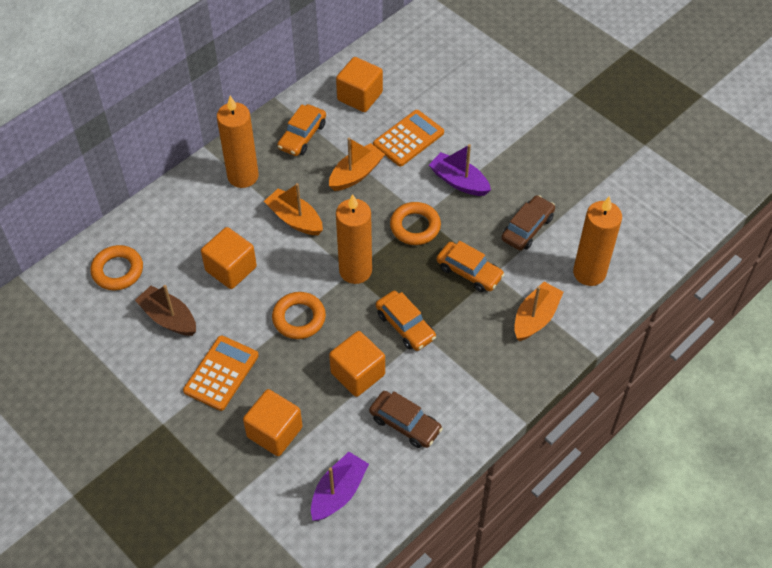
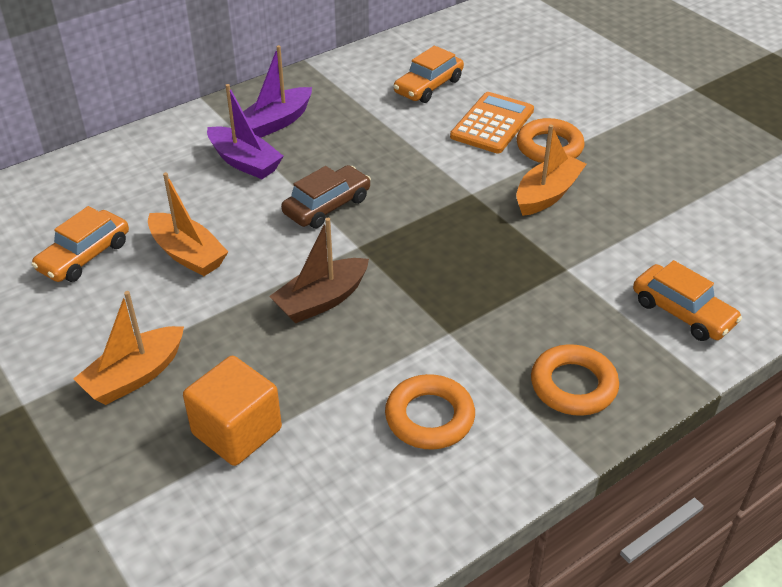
brown car: [369,391,443,448] [501,195,555,251] = 2 -> [281,165,371,228] = 1
orange calculator: [183,335,259,411] [373,110,444,167] = 2 -> [450,92,534,153] = 1
orange candle: [217,96,259,188] [336,194,372,284] [573,196,622,286] = 3 -> none = 0
orange cube: [201,227,257,289] [243,389,303,456] [329,331,385,397] [336,57,383,112] = 4 -> [183,356,282,466] = 1

